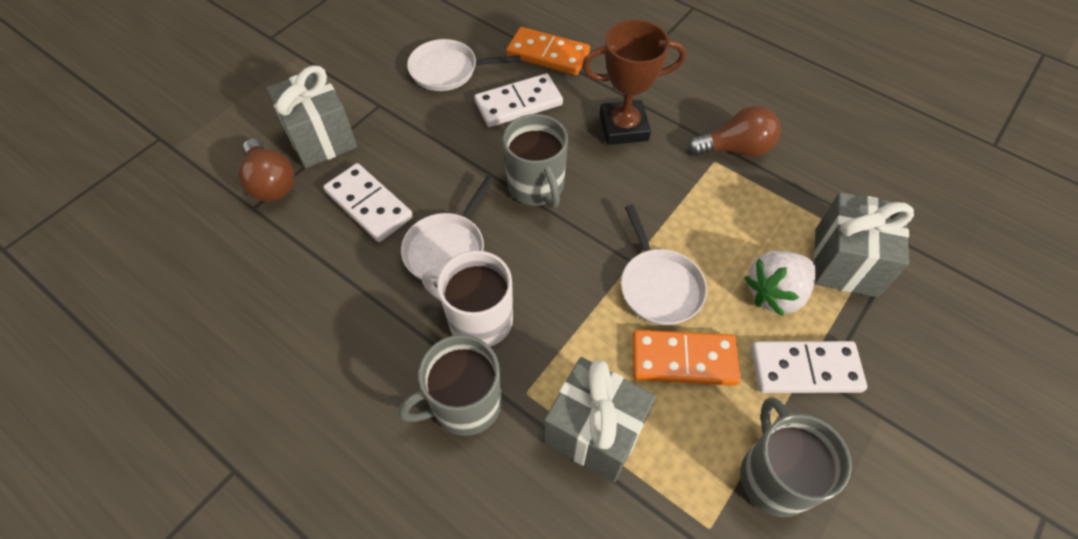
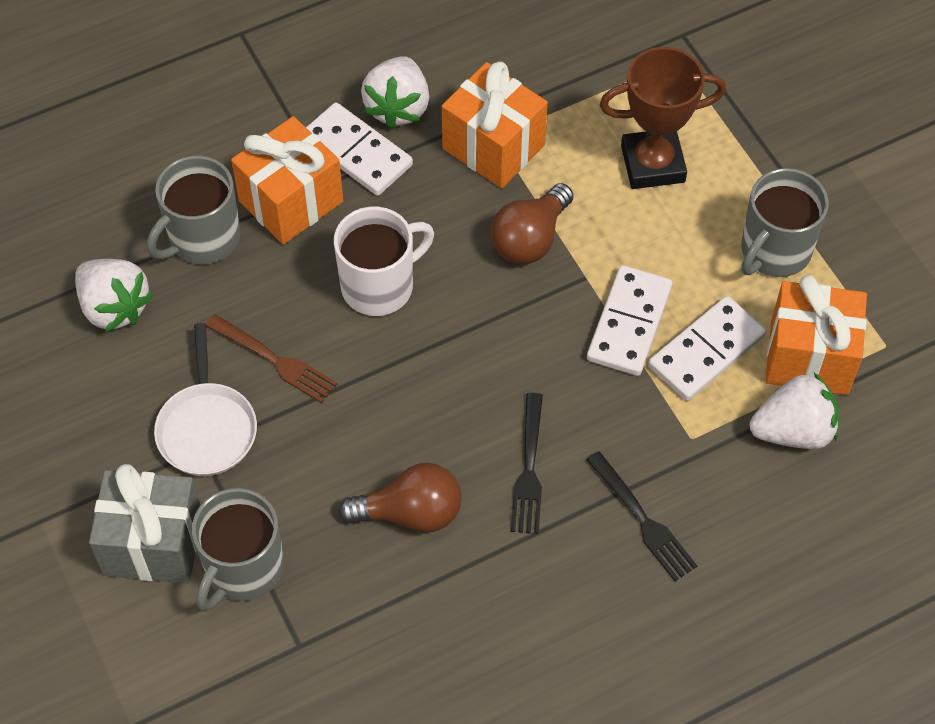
black fork: none = 0 -> [511,393,543,534] [586,451,697,581] = 2
brown fork: none = 0 -> [206,314,337,403] = 1
grey gift: [266,65,357,168] [544,357,656,482] [814,192,914,297] = 3 -> [89,464,201,583] = 1
orange domino: [506,27,590,75] [632,330,740,386] = 2 -> none = 0
orange gift: none = 0 -> [231,116,344,245] [442,61,548,188] [765,275,867,395] = 3
white pan: [401,176,494,285] [407,39,520,91] [621,205,707,325] = 3 -> [154,323,257,476] = 1
white strawberry: [744,251,816,316] = 1 -> [75,259,153,332] [361,56,429,129] [750,373,839,449] = 3

